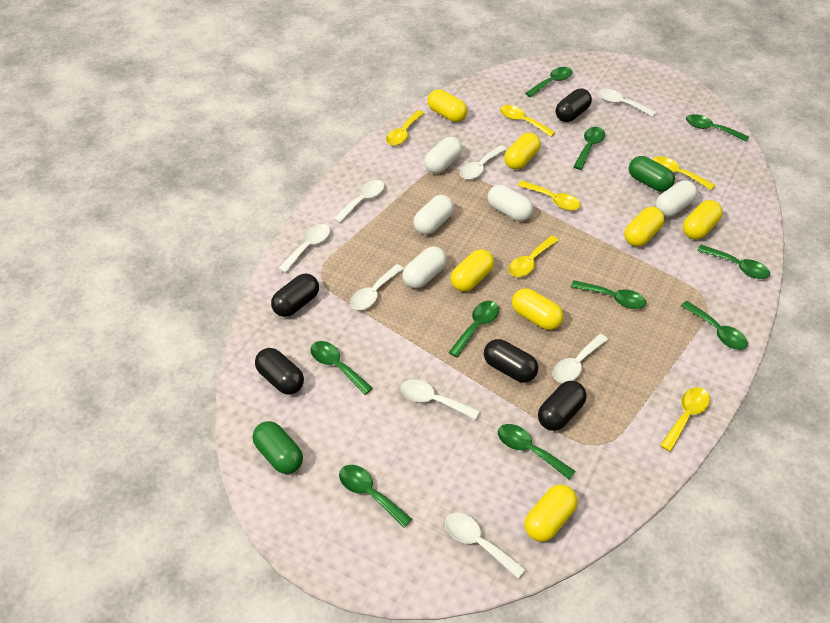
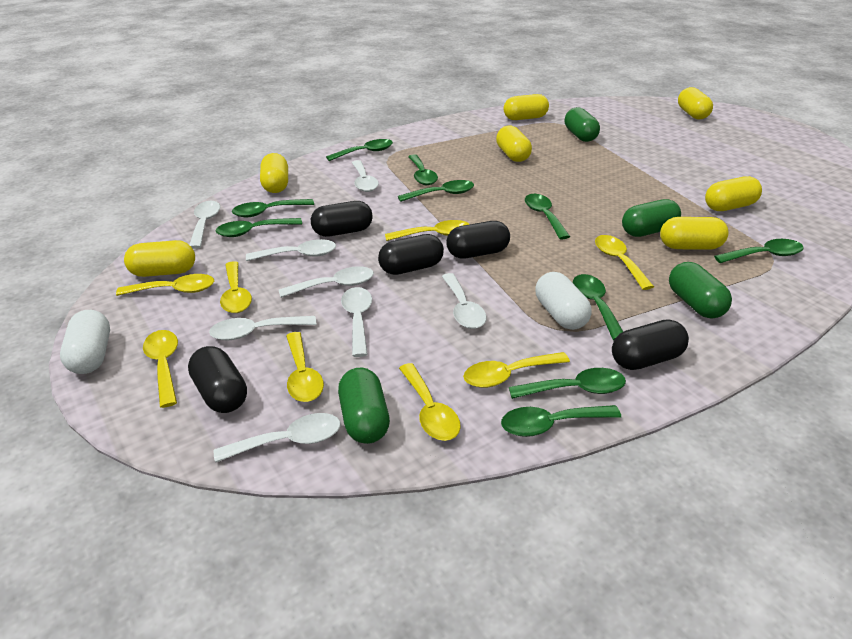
green capsule: [253,421,303,474] [629,156,675,192] = 2 -> [338,368,390,444] [565,107,600,142] [622,199,681,237] [669,262,732,319] = 4
white capsule: [402,246,447,289] [413,195,454,235] [424,137,462,174] [487,185,533,221] [655,180,698,217] = 5 -> [60,310,110,374] [535,272,592,330] = 2
yellow spoon: [386,110,424,146] [500,105,556,137] [509,235,559,277] [518,180,581,211] [652,156,715,190] [660,387,710,452] = 6 -> [116,274,214,296] [143,330,178,408] [220,261,252,313] [286,332,324,402] [385,220,469,241] [399,363,461,441] [463,352,570,388] [595,235,654,290] = 8

